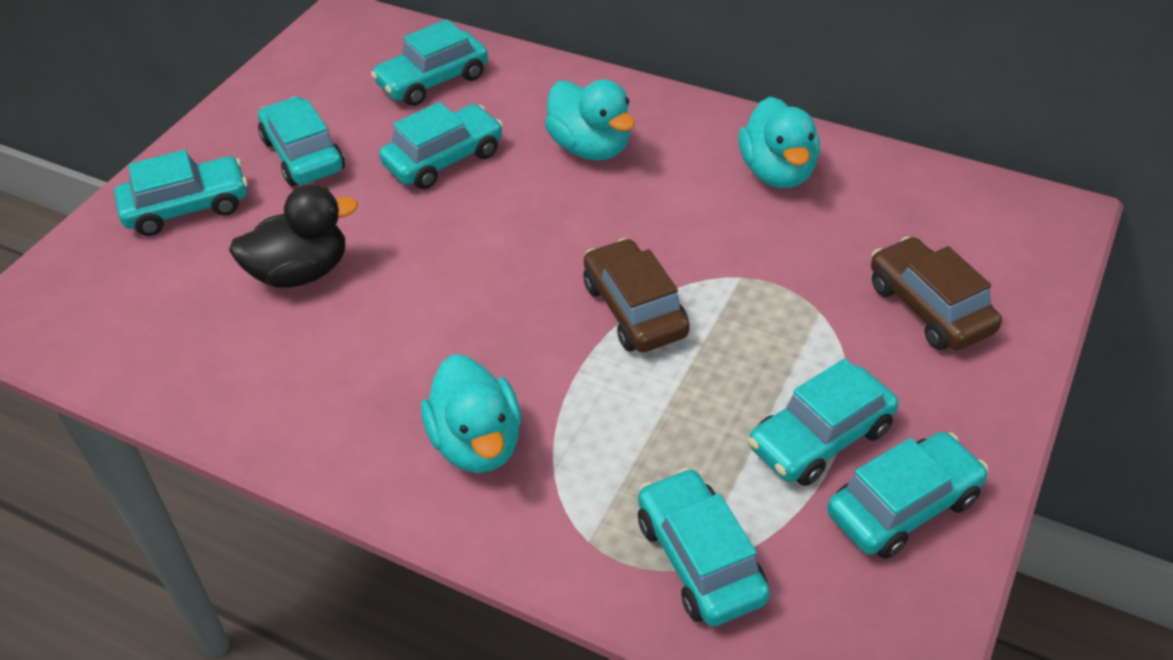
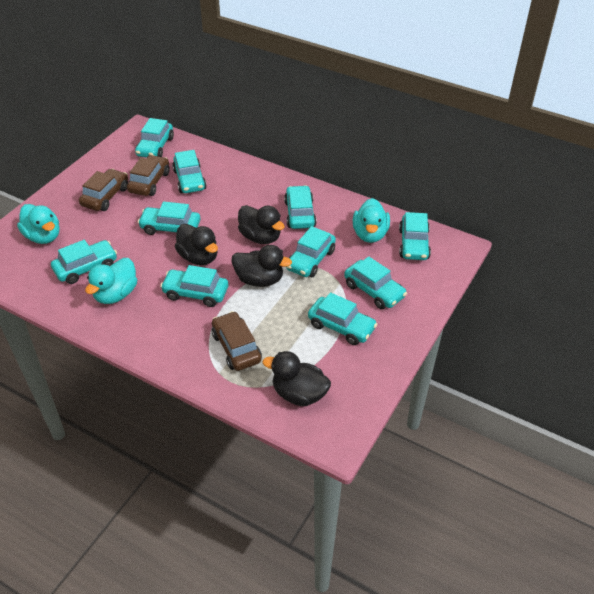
black duck: [229,185,358,288] = 1 -> [175,224,218,265] [232,245,292,287] [238,205,285,244] [263,351,331,406] = 4
brown car: [583,238,690,352] [871,236,1002,350] = 2 -> [79,169,128,211] [127,155,170,196] [212,311,262,371] = 3
turquoise car: [114,150,248,236] [258,96,345,186] [371,19,488,106] [379,102,503,189] [638,468,770,627] [748,358,898,486] [827,432,988,559] = 7 -> [51,240,117,284] [135,118,174,158] [138,202,200,235] [160,265,228,307] [172,150,207,193] [284,185,317,229] [286,226,336,277] [308,292,377,345] [344,256,407,309] [399,212,431,260] = 10

